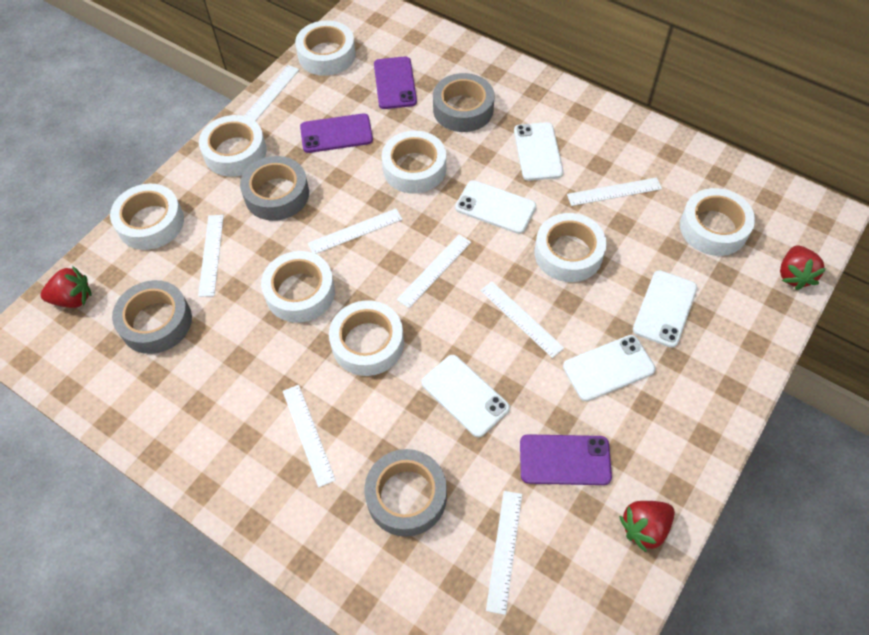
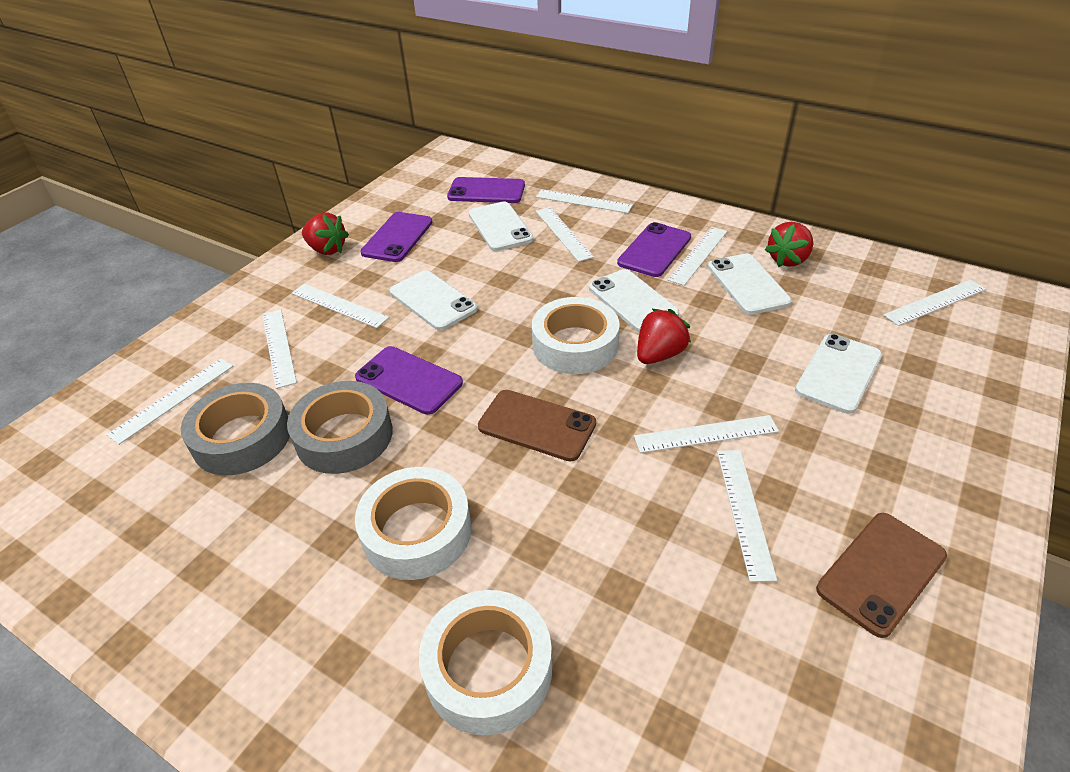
brown phone: none = 0 -> [478,390,596,462] [816,513,947,638] = 2
grey tape: [112,280,192,354] [240,156,309,221] [364,449,447,537] [433,73,494,132] = 4 -> [181,383,290,475] [287,381,393,474] = 2
purple phone: [300,113,373,153] [374,57,417,109] [520,434,612,485] = 3 -> [355,346,463,415] [360,212,433,262] [447,177,525,203] [617,222,691,277] = 4
white ruler: [198,215,224,297] [244,65,299,121] [283,385,336,487] [308,209,403,254] [397,234,471,308] [480,281,564,358] [486,491,522,615] [567,177,662,206] = 8 -> [107,358,233,445] [262,310,297,389] [292,284,389,328] [536,189,633,213] [536,207,594,262] [634,415,779,453] [668,227,727,286] [717,450,777,582] [883,279,986,326] = 9
white tape: [110,184,184,250] [199,115,267,177] [261,251,335,323] [295,20,356,76] [329,300,404,376] [382,131,446,194] [535,213,607,282] [680,188,755,256] = 8 -> [355,467,472,580] [419,590,552,735] [532,297,620,374] = 3

